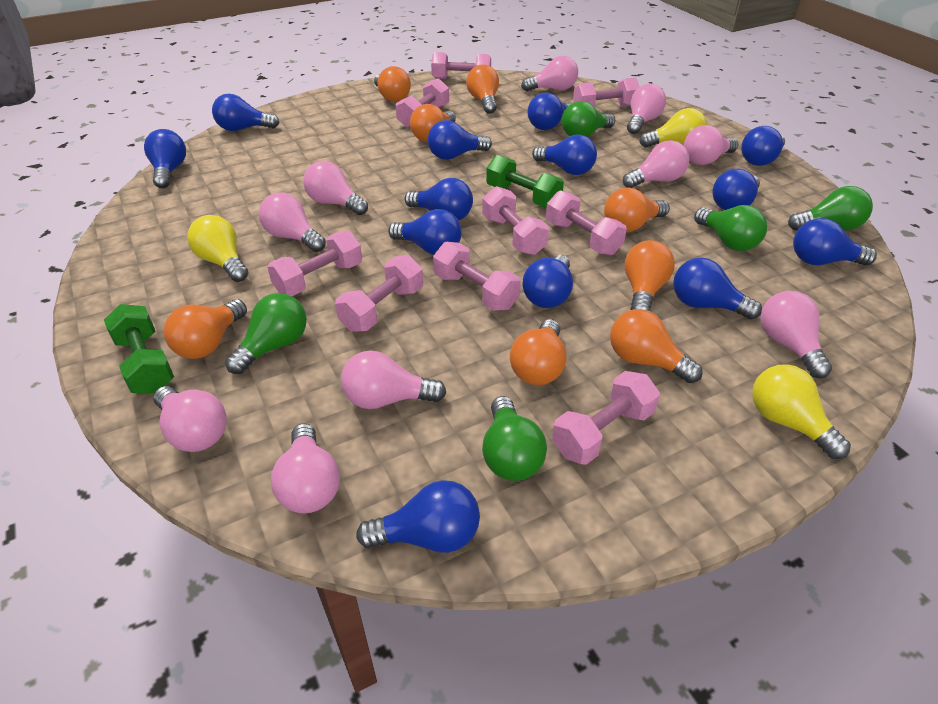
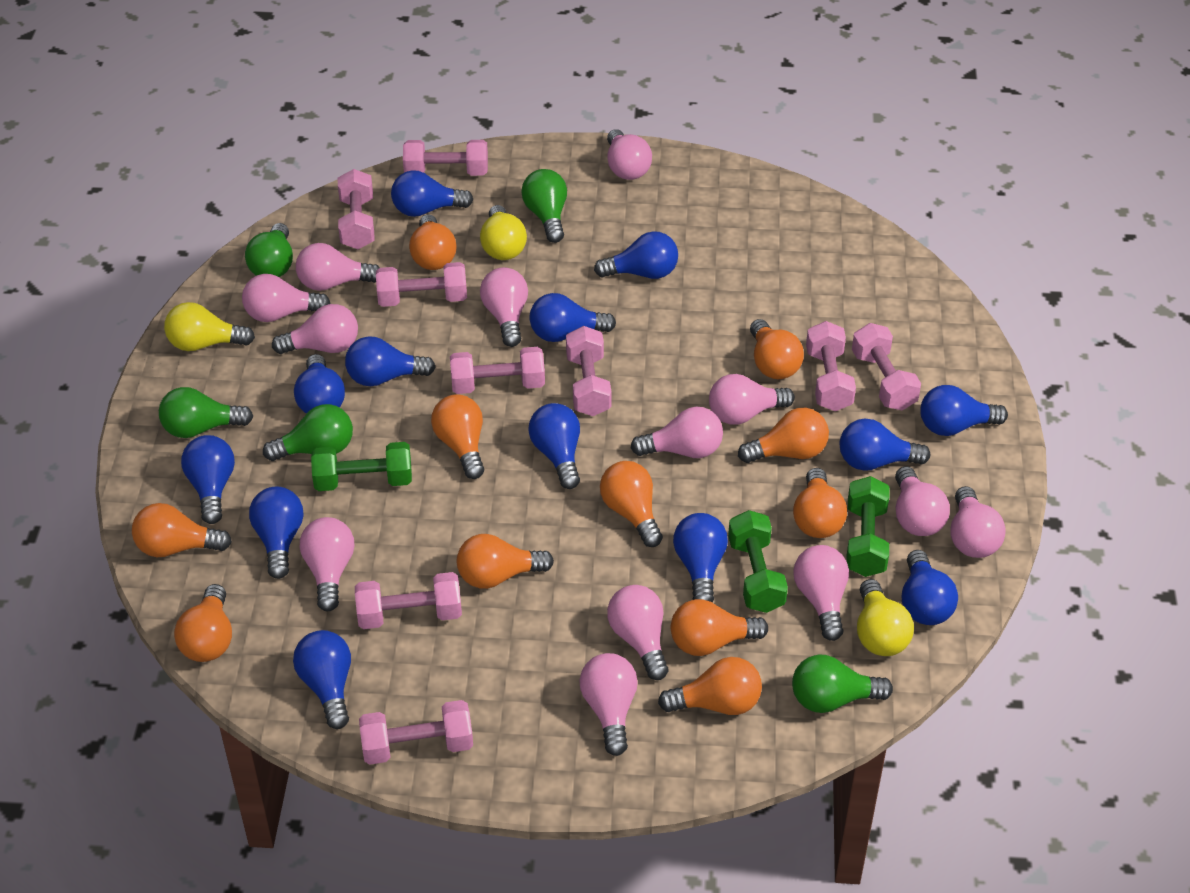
green dumbbell: [104,304,174,393] [486,155,564,208] = 2 -> [311,442,412,491] [728,510,788,613] [846,476,890,577] = 3
orange light bulb: [164,299,247,359] [374,66,411,102] [410,104,456,142] [466,64,499,114] [510,319,567,385] [604,188,670,232] [610,309,703,383] [624,240,675,311] = 8 -> [132,503,232,557] [174,584,232,662] [409,214,456,270] [431,394,484,479] [457,534,554,589] [600,461,663,547] [658,657,762,715] [671,599,768,656] [738,408,829,463] [750,319,804,379] [793,468,847,538] = 11
pink light bulb: [153,386,227,452] [259,192,326,252] [271,423,340,513] [303,161,368,215] [341,351,446,409] [521,56,578,91] [623,140,689,188] [627,84,666,134] [684,125,738,165] [760,291,832,378] = 10 -> [242,274,331,322] [272,304,358,354] [296,243,380,291] [300,517,354,611] [480,267,528,347] [580,653,638,756] [607,129,652,180] [607,585,668,680] [631,407,723,458] [709,374,795,425] [793,545,849,641] [895,466,950,536] [950,486,1006,558] = 13

